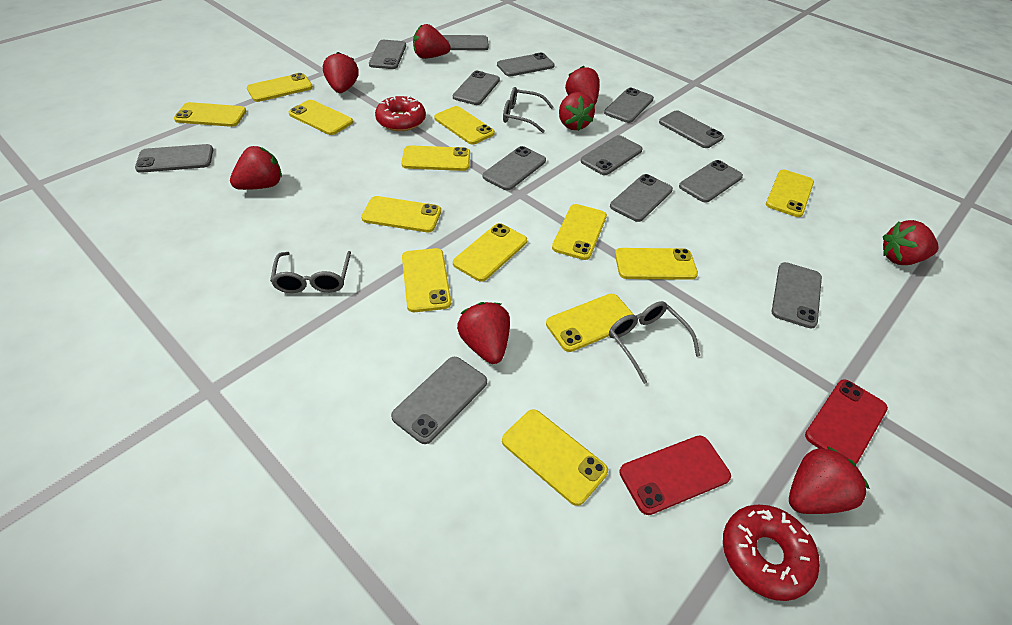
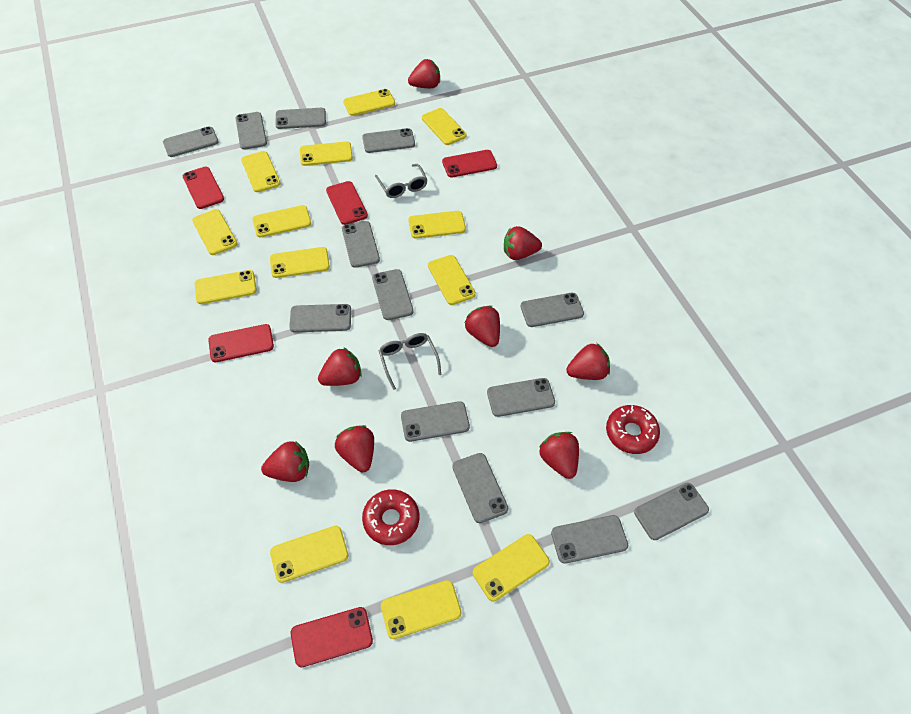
grey glasses: [270,251,351,293] [503,87,553,133] [609,301,700,384] = 3 -> [375,164,427,198] [379,333,441,390] = 2
red phone: [619,435,731,515] [805,379,888,464] = 2 -> [183,167,224,209] [208,324,274,362] [291,607,373,667] [326,181,368,225] [442,150,497,178] = 5

